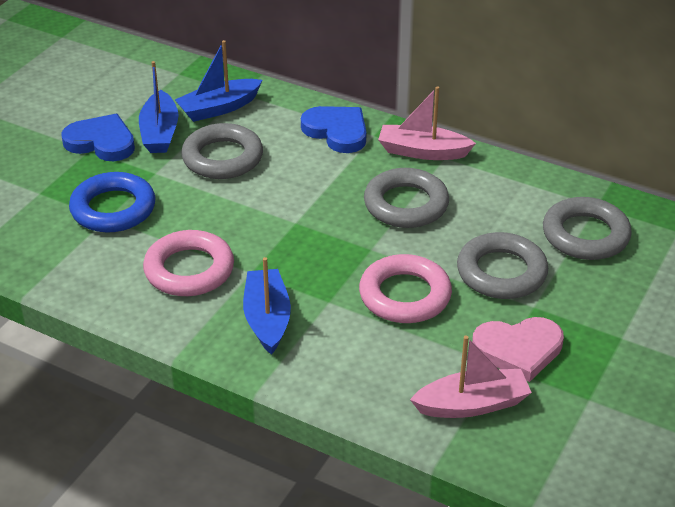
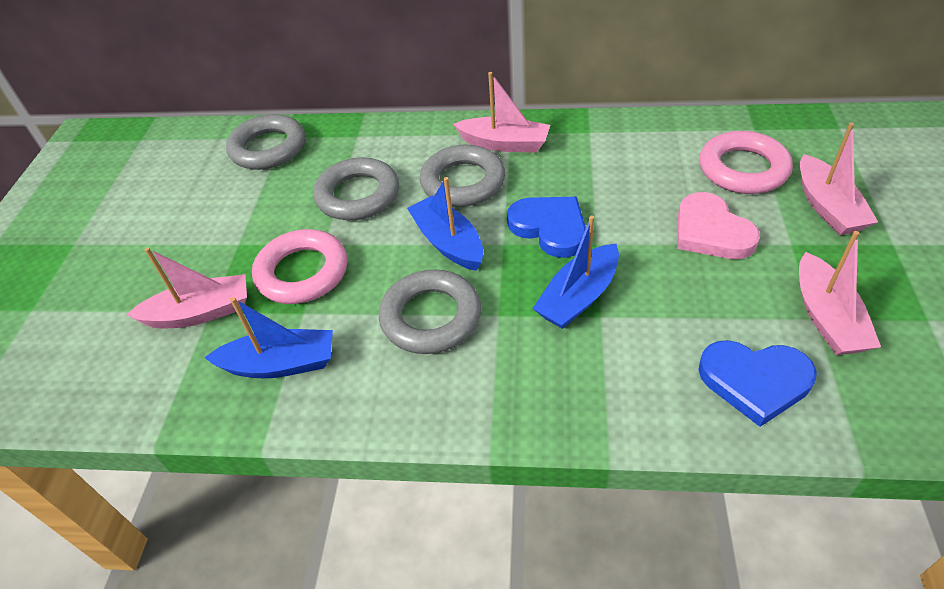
blue ring: [69,172,155,232] = 1 -> none = 0
pink boat: [378,86,476,160] [410,336,532,418] = 2 -> [126,247,247,328] [453,72,550,153] [799,231,881,355] [800,123,878,235] = 4

